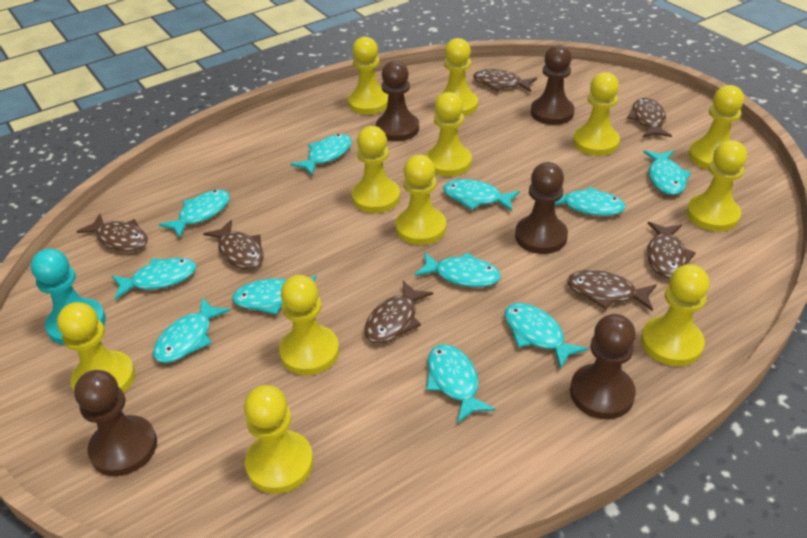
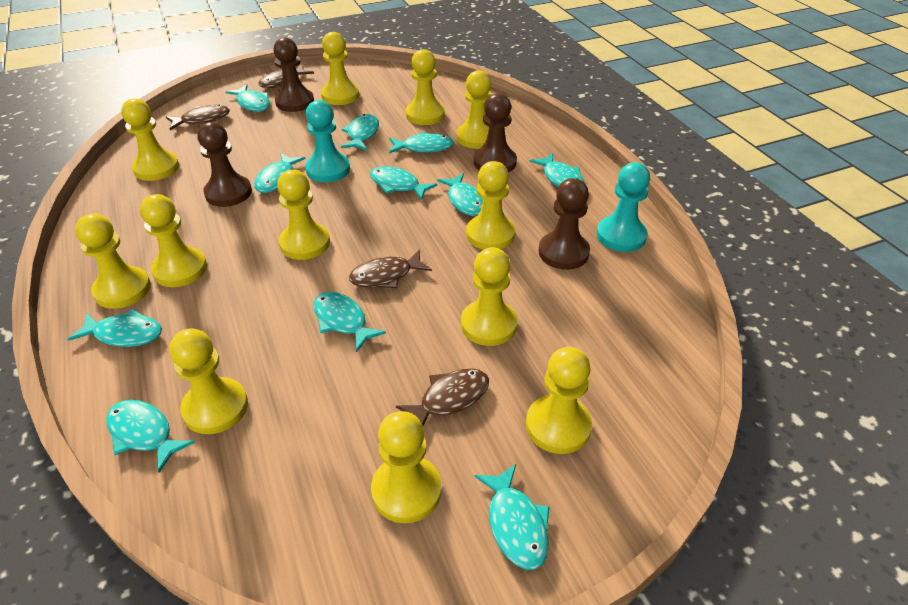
brown fish: [76,214,148,251] [203,220,264,269] [364,281,433,343] [473,69,537,92] [567,270,657,311] [627,98,672,138] [647,222,696,278] = 7 -> [166,105,230,130] [258,64,314,88] [349,249,432,288] [396,368,489,425] = 4
brown pawn: [74,370,157,476] [376,61,419,141] [515,162,568,254] [531,45,574,125] [570,314,636,419] = 5 -> [197,122,252,207] [273,38,314,112] [474,93,517,172] [539,178,590,270] = 4
turquoise pawn: [31,248,106,345] = 1 -> [305,100,350,182] [597,162,650,252] = 2

